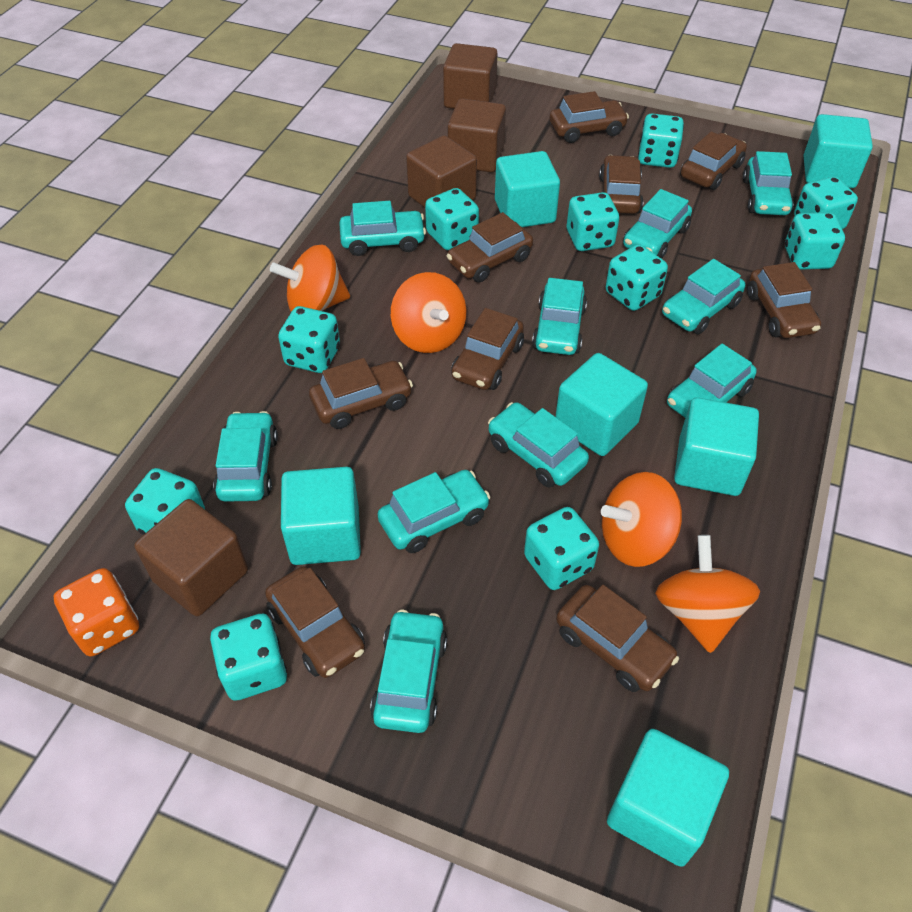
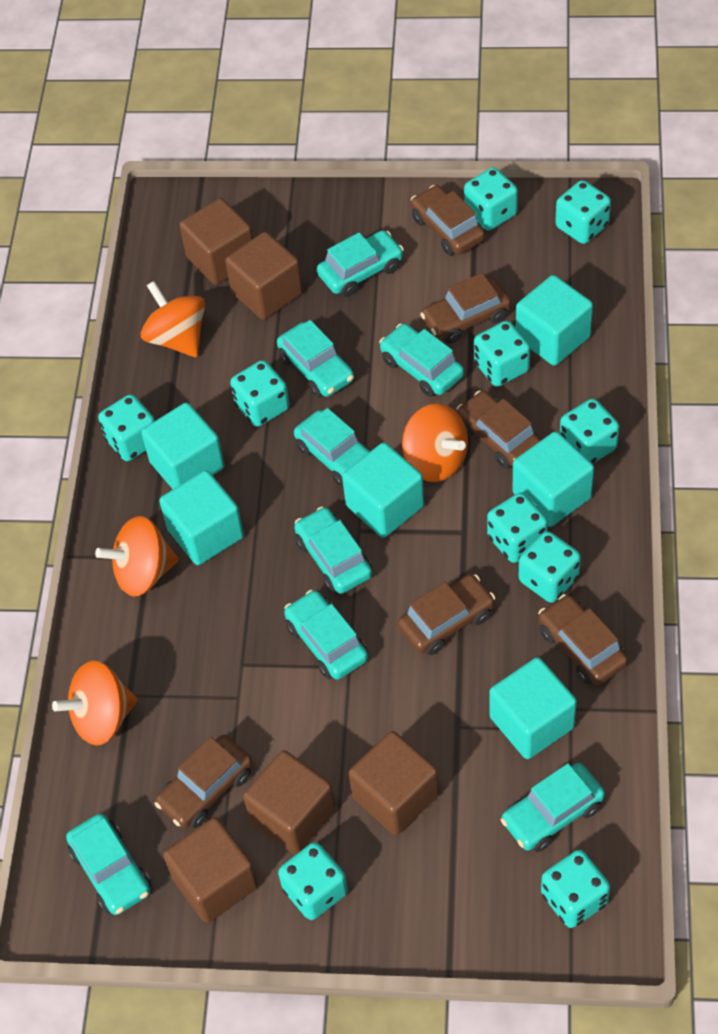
brown car: [265,566,365,678] [309,358,413,429] [447,212,533,282] [451,308,524,390] [550,91,629,143] [556,585,679,692] [599,155,644,214] [680,131,747,190] [747,262,821,338] = 9 -> [155,735,253,829] [397,574,496,655] [411,185,485,256] [420,273,511,344] [456,391,541,469] [538,594,628,685] = 6
brown cube: [135,499,248,616] [406,135,477,208] [443,43,497,109] [448,99,506,172] = 4 -> [163,817,258,923] [179,198,253,285] [225,232,303,320] [243,750,336,854] [349,731,439,835] = 5
orange dice: [54,568,139,657] = 1 -> none = 0
turquoise car: [213,411,278,502] [339,201,426,256] [370,610,447,733] [377,470,490,553] [488,402,589,487] [532,278,587,355] [623,189,692,259] [662,259,745,334] [667,344,757,418] [743,151,794,215] = 10 -> [66,813,151,915] [277,320,354,398] [284,590,368,680] [294,408,372,488] [294,506,372,594] [317,230,404,297] [379,323,464,397] [501,763,605,852] = 8

